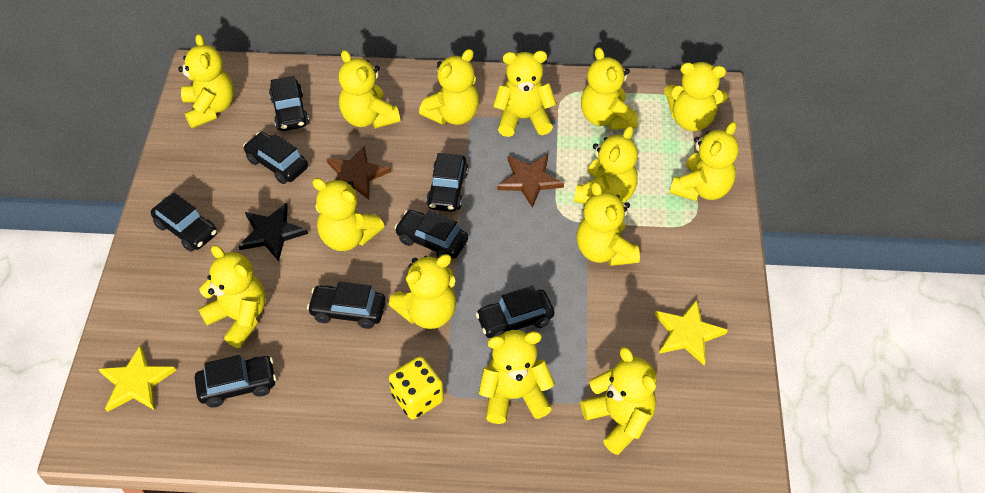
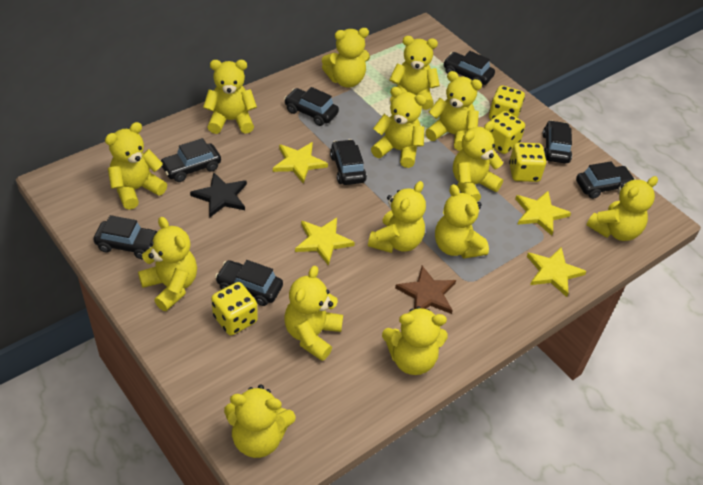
brown star: [327,146,391,200] [497,154,564,208] = 2 -> [395,266,456,314] = 1
yellow dice: [389,356,444,420] = 1 -> [211,282,258,335] [489,85,525,120] [490,111,525,154] [509,142,546,182] = 4
yellow star: [98,345,176,412] [655,299,728,366] = 2 -> [273,142,328,184] [295,218,355,266] [515,191,571,236] [527,247,587,297] = 4

